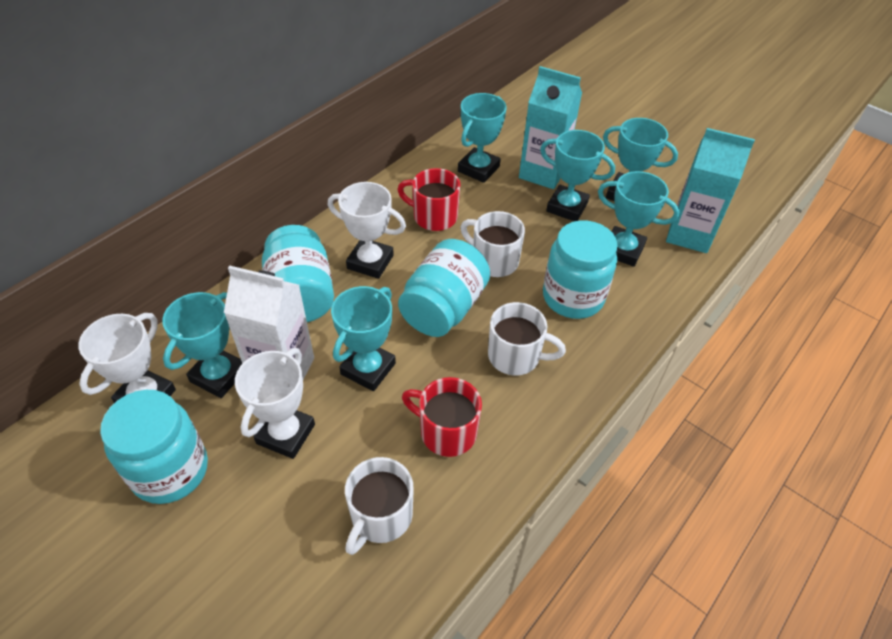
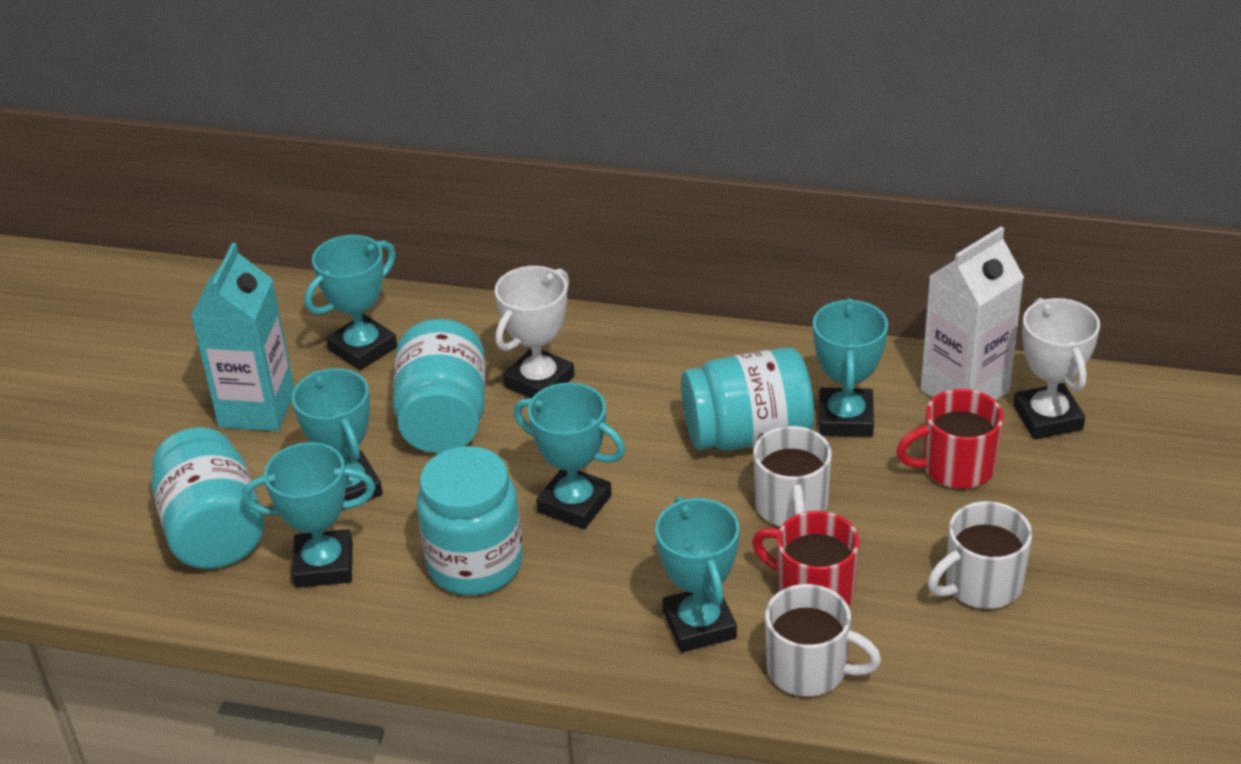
turquoise carton: [519,66,582,189] [666,128,755,253] = 2 -> [190,243,295,431] = 1
white trophy: [78,313,176,403] [235,348,315,459] [328,182,406,279] = 3 -> [495,266,575,398] [1013,298,1100,439] = 2

